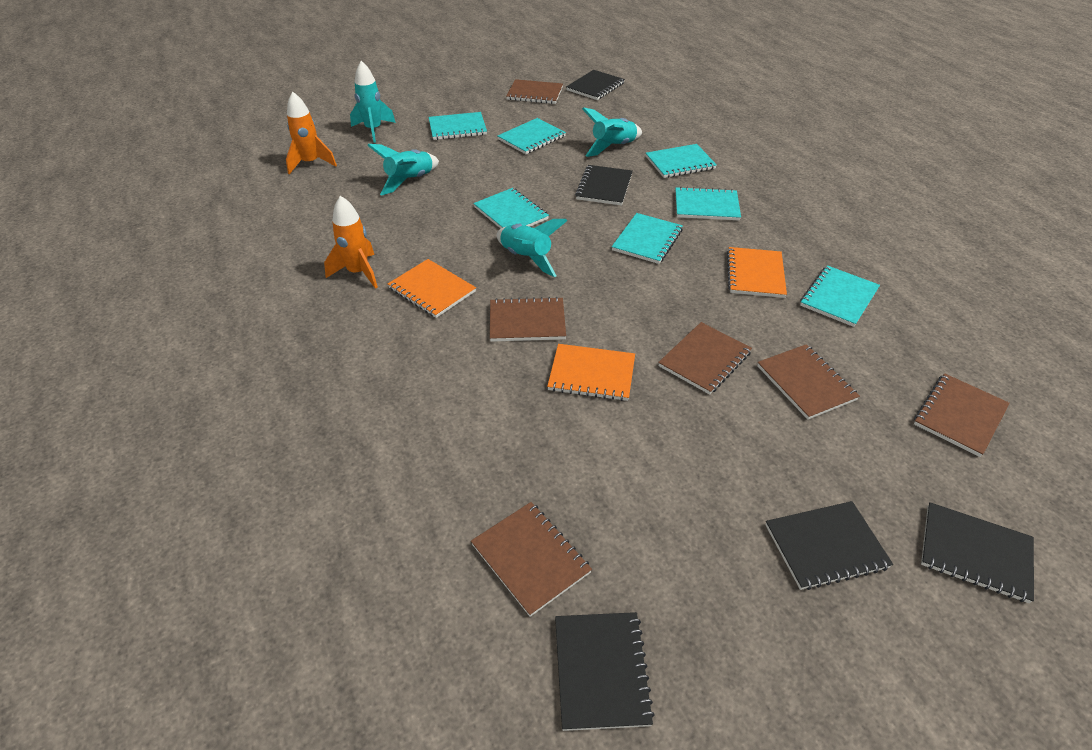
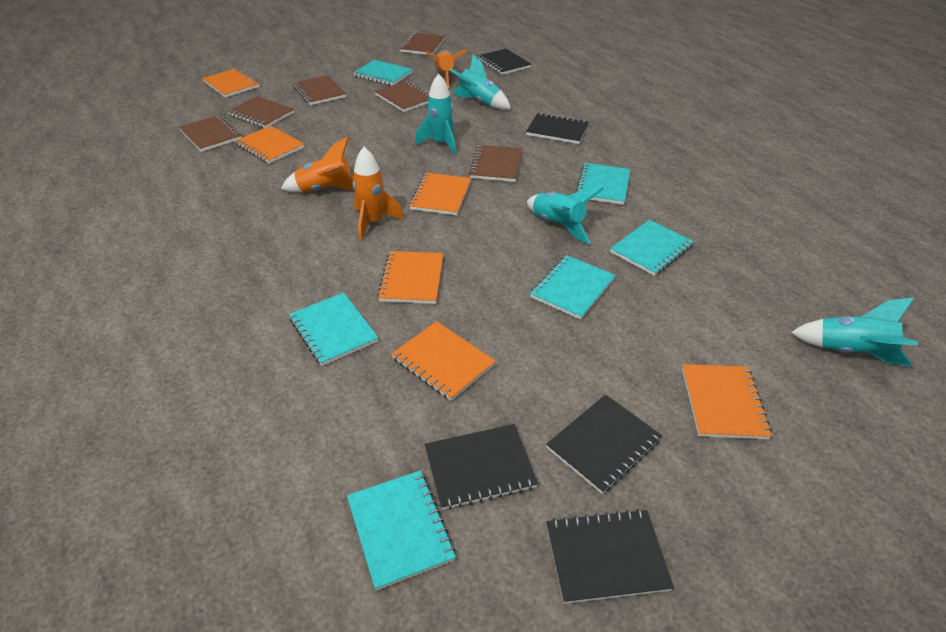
orange notebook: [388,259,476,318] [547,344,635,401] [727,247,787,298] = 3 -> [202,68,260,98] [235,126,305,164] [377,251,443,304] [392,321,496,401] [409,172,471,215] [682,364,772,439] = 6
orange rocket: [286,91,337,175] [324,196,378,289] = 2 -> [281,137,354,193] [352,147,404,241] [426,49,467,88] = 3
turquoise notebook: [429,112,487,140] [473,188,549,229] [498,118,566,154] [612,213,683,264] [646,144,717,178] [675,187,741,221] [800,265,880,327] = 7 -> [289,293,378,366] [347,470,456,591] [353,60,413,85] [530,255,616,320] [575,163,630,205] [610,220,694,276] = 6

